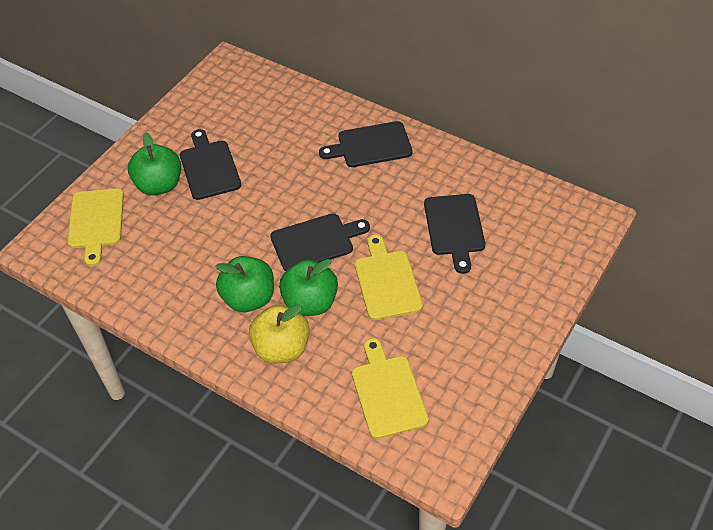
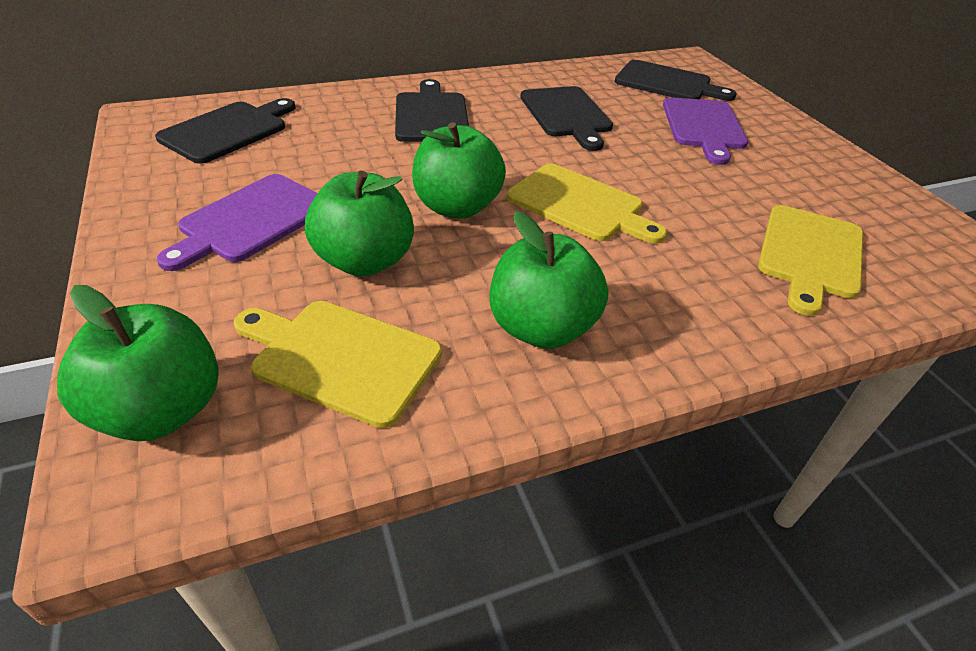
green apple: [128,132,181,195] [215,256,274,312] [279,259,338,316] = 3 -> [57,285,219,441] [305,170,414,277] [412,122,506,219] [490,211,608,349] = 4
purple cutting board: none = 0 -> [157,174,318,271] [663,97,748,165] = 2
yellow apple: [249,304,310,363] = 1 -> none = 0

